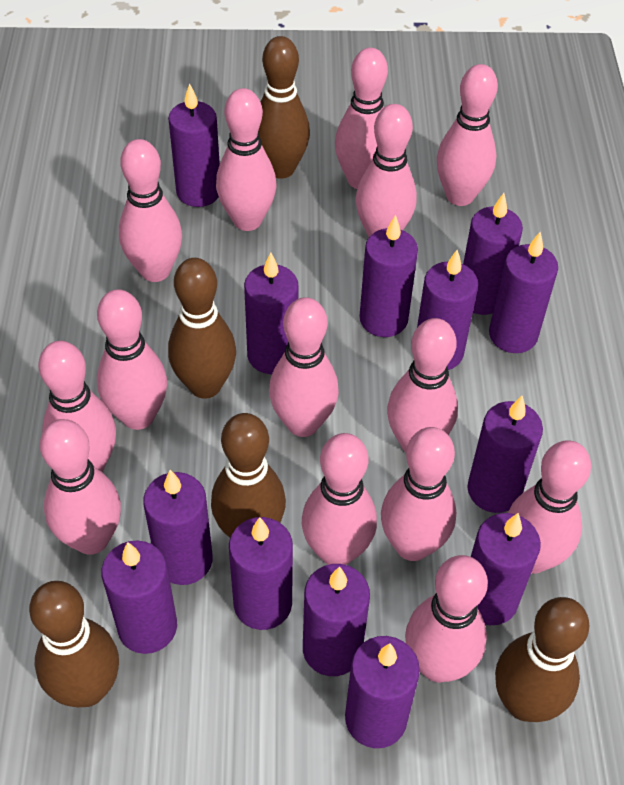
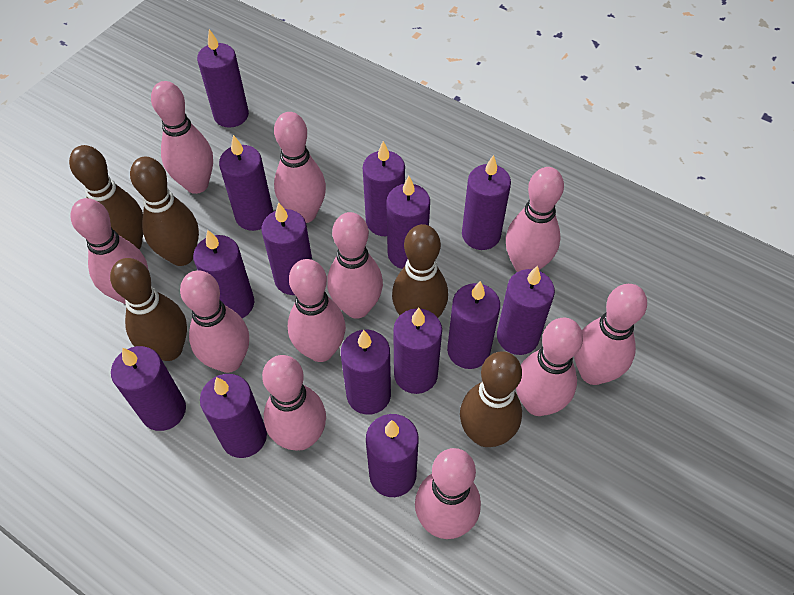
pink bowling pin: [38,341,116,472] [40,419,121,555] [97,289,167,430] [119,139,182,282] [216,88,276,231] [269,297,339,437] [302,433,377,565] [335,48,388,189] [356,104,417,237] [381,427,456,561] [387,318,458,452] [405,555,488,682] [437,64,498,206] [508,440,591,574] = 14 -> [70,198,148,304] [151,81,213,194] [180,270,249,373] [262,355,326,451] [274,112,326,223] [288,259,346,362] [327,212,383,319] [415,448,481,539] [506,167,564,272] [516,318,583,416] [574,284,647,385] = 11
purple candle: [101,541,177,654] [143,470,213,585] [168,83,220,207] [229,517,293,630] [244,253,299,374] [303,564,370,676] [345,636,420,748] [359,215,418,337] [417,250,478,370] [463,193,523,315] [467,396,543,513] [471,513,541,625] [489,232,558,353] = 13 -> [111,346,186,431] [193,230,254,318] [197,29,249,128] [200,374,267,458] [219,135,273,231] [262,202,312,295] [341,330,391,415] [363,141,405,236] [366,414,419,497] [386,176,430,269] [393,308,442,394] [447,281,500,369] [462,155,511,250] [497,266,555,355] = 14

